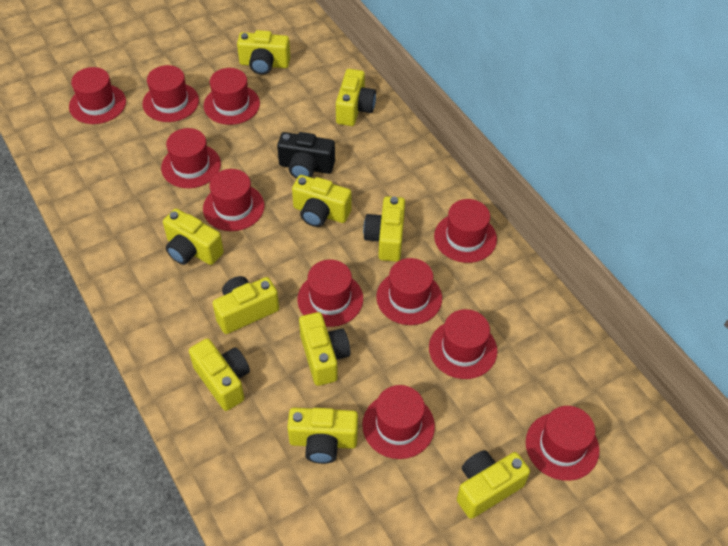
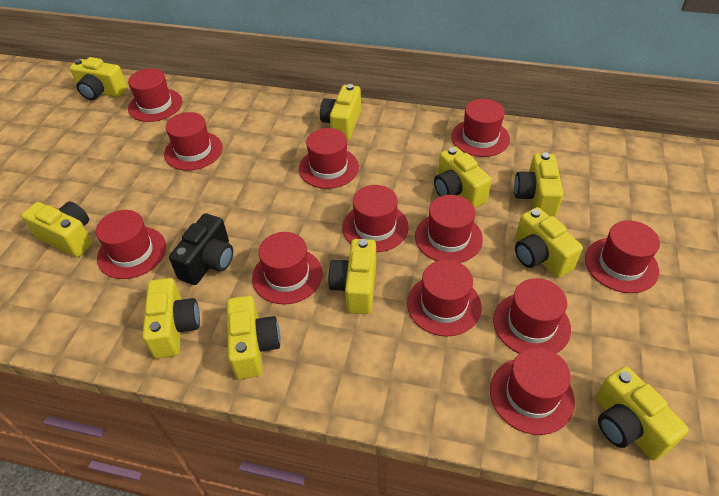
red hat: [69,67,126,124] [142,65,199,122] [161,128,221,188] [203,169,264,231] [204,68,260,125] [297,260,363,327] [362,385,435,459] [376,258,442,325] [429,309,497,379] [434,199,497,263] [526,406,600,481] = 11 -> [96,210,166,279] [128,69,182,122] [164,112,223,171] [252,232,323,304] [299,128,359,189] [342,185,409,252] [407,260,481,336] [415,195,483,263] [451,99,510,157] [490,347,575,435] [493,278,571,353] [585,220,660,293] = 12

